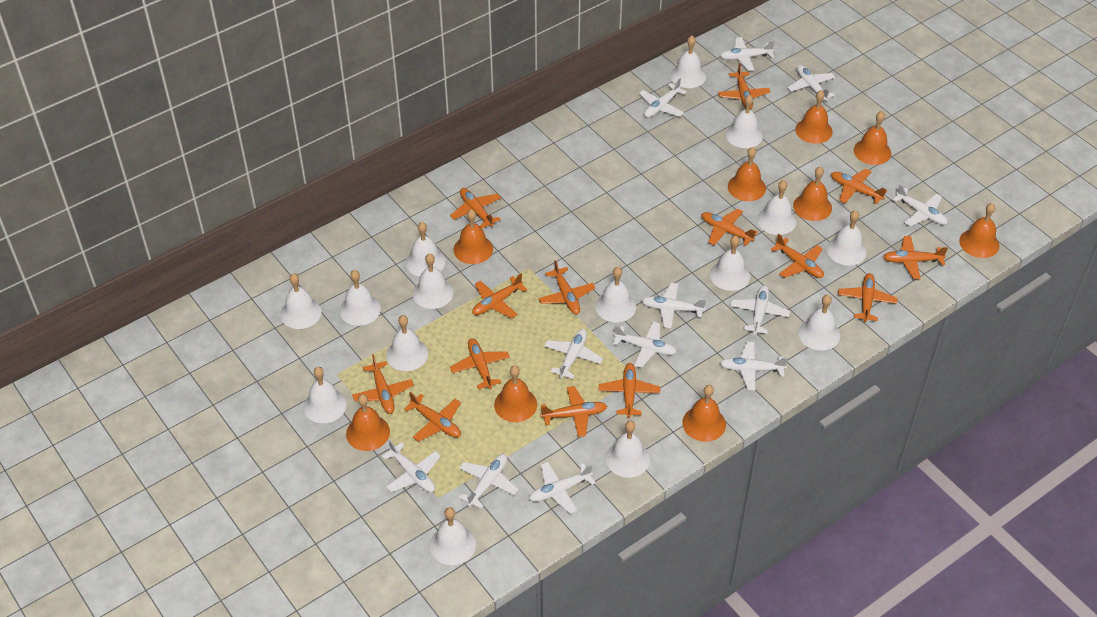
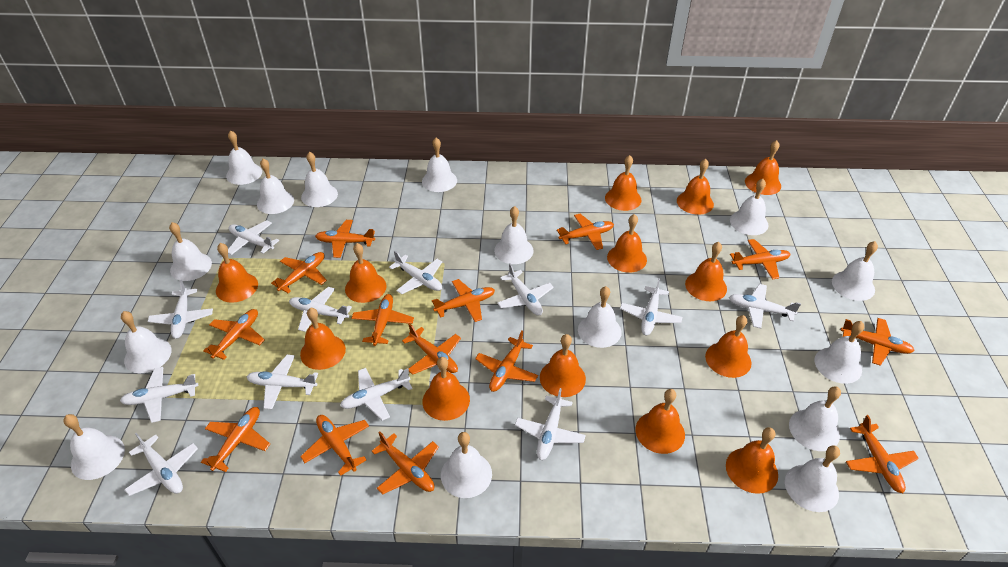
orange bell: [346,394,390,451] [453,209,493,264] [494,366,537,422] [682,385,726,442] [728,147,766,201] [793,166,832,221] [795,90,832,144] [854,111,891,165] [959,203,999,258] = 9 -> [216,243,258,303] [300,308,346,370] [345,243,386,303] [423,357,470,421] [540,334,586,397] [605,155,641,211] [607,214,647,273] [635,389,685,454] [677,159,714,215] [685,242,727,301] [705,315,752,378] [726,427,778,494] [745,140,781,195] = 13

